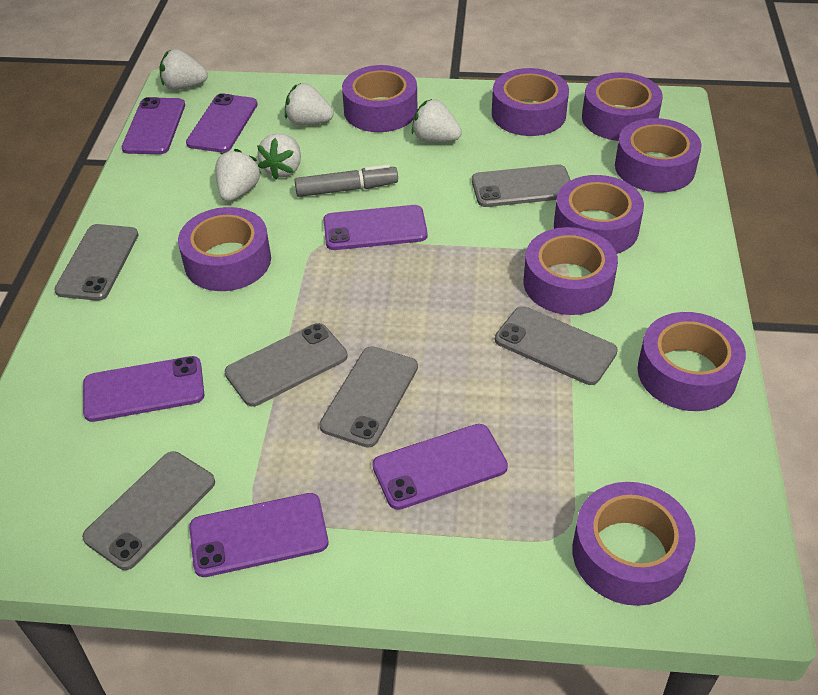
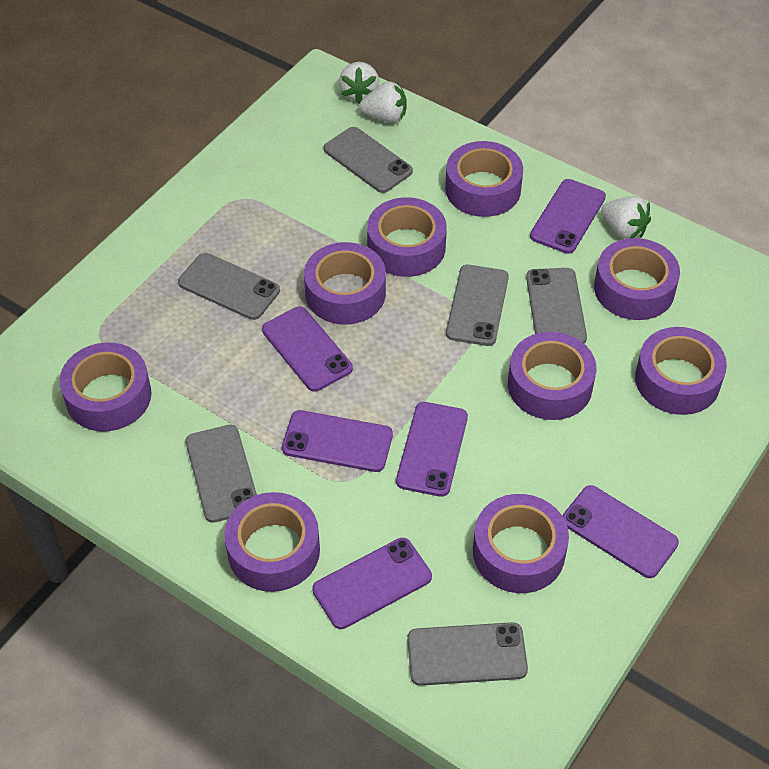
grey marker: [295,164,398,197] = 1 -> none = 0
white strawberry: [159,49,208,90] [215,149,262,201] [257,133,301,180] [285,83,334,125] [412,99,462,142] = 5 -> [339,62,379,104] [359,81,407,122] [601,196,651,239] = 3

